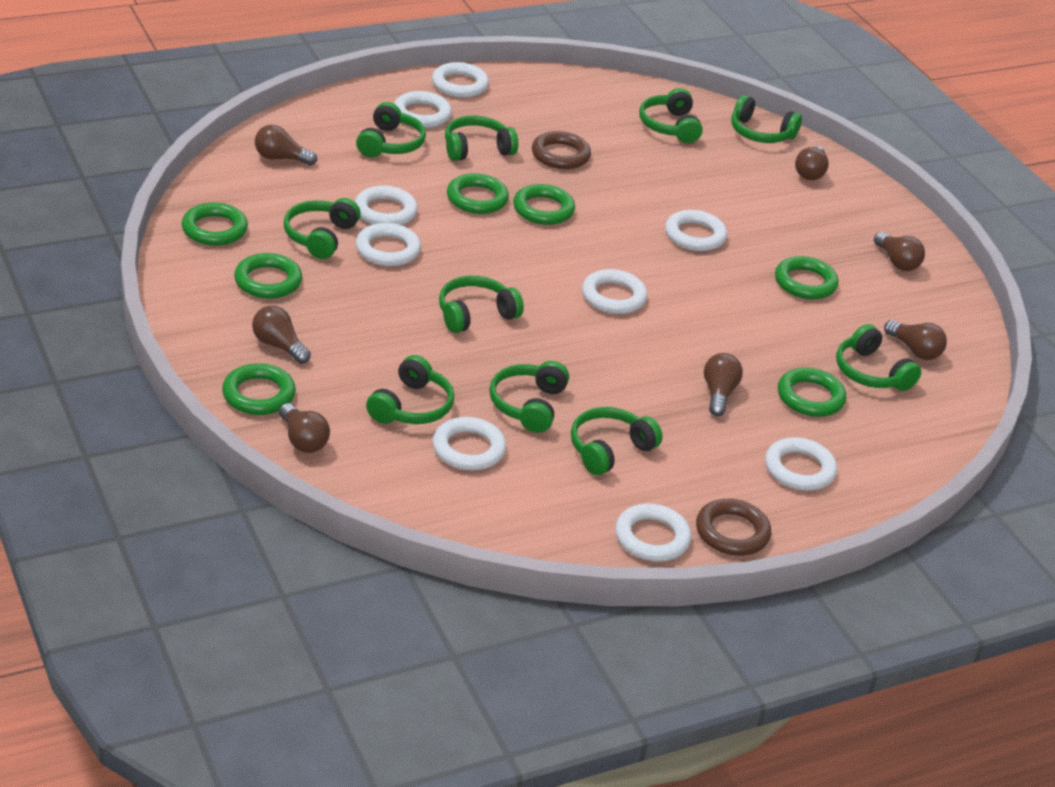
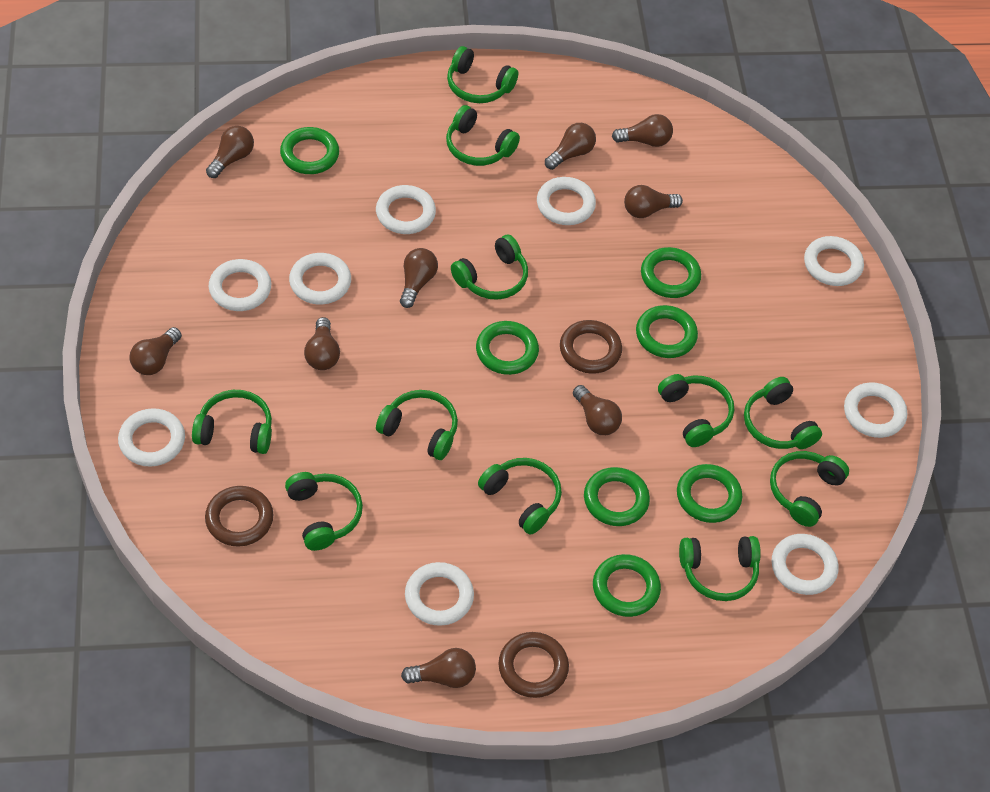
brown light bulb: [252,306,311,364] [255,125,317,166] [279,403,330,453] [704,353,743,416] [795,146,829,180] [874,232,925,271] [884,320,947,360] = 7 -> [129,327,182,375] [206,126,254,178] [304,317,340,370] [400,248,438,308] [401,648,476,688] [545,123,596,170] [573,385,622,435] [612,114,673,147] [624,185,683,218] = 9
brown ring: [532,131,591,169] [696,499,771,556] = 2 -> [205,486,273,547] [499,632,569,698] [560,320,622,374] = 3
green headphones: [284,198,361,259] [356,102,426,157] [366,355,454,424] [439,276,524,333] [445,116,518,161] [489,361,569,433] [571,407,663,475] [639,88,703,143] [731,95,802,143] [836,324,921,391] = 10 -> [192,390,272,454] [285,472,363,551] [376,390,458,460] [446,105,520,166] [447,46,518,103] [451,235,528,300] [478,458,562,535] [658,374,734,447] [679,536,761,601] [744,377,822,449] [770,451,849,527] = 11

